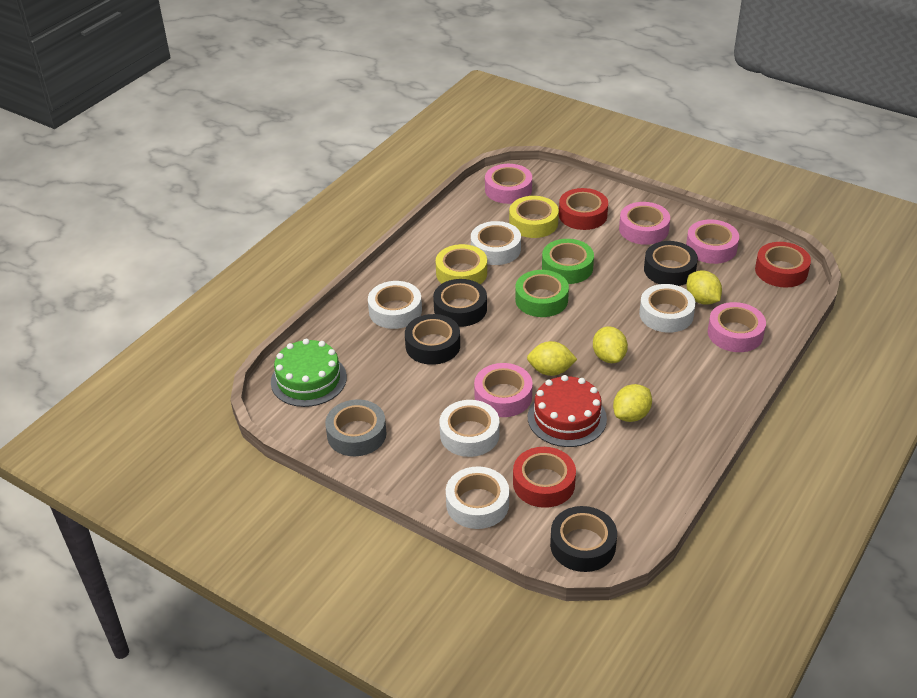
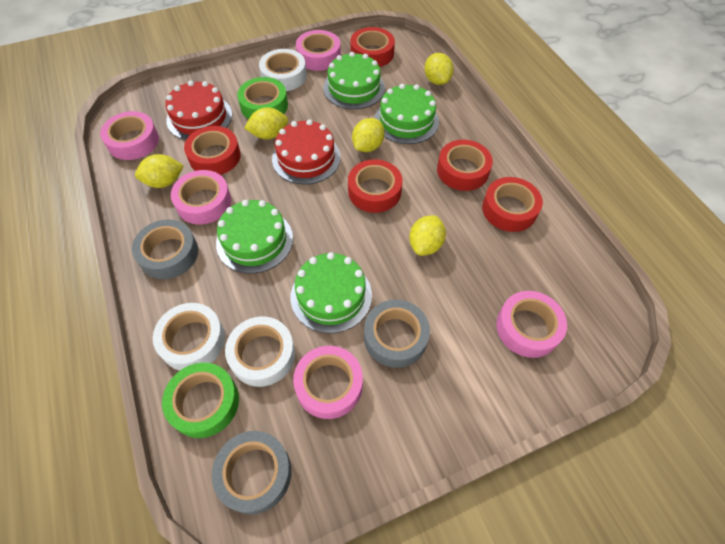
black tape: [405,314,460,365] [433,279,487,327] [550,506,617,572] [644,241,698,286] = 4 -> none = 0
green cake: [271,339,347,407] = 1 -> [216,200,293,274] [291,252,372,333] [323,52,385,109] [375,84,439,144] = 4
grey tape: [325,399,387,456] = 1 -> [132,219,198,279] [212,431,292,514] [364,300,430,368] = 3
red cake: [528,375,607,447] = 1 -> [165,81,232,140] [272,119,341,185] = 2
red tape: [513,447,576,508] [559,188,608,230] [755,242,811,288] = 3 -> [184,126,241,175] [348,159,403,213] [350,27,395,67] [437,140,493,191] [482,177,543,232] = 5
white tape: [368,281,422,329] [439,400,500,457] [446,466,509,529] [471,221,521,265] [639,284,696,333] = 5 -> [153,303,225,371] [225,317,295,387] [259,49,307,91] = 3
yellow lemon: [527,341,577,376] [593,326,628,363] [613,384,652,422] [686,270,722,305] = 4 -> [135,154,184,188] [244,107,288,139] [352,118,385,152] [409,216,446,256] [424,53,454,85] = 5
yellow tape: [436,244,487,284] [509,196,559,238] = 2 -> none = 0

